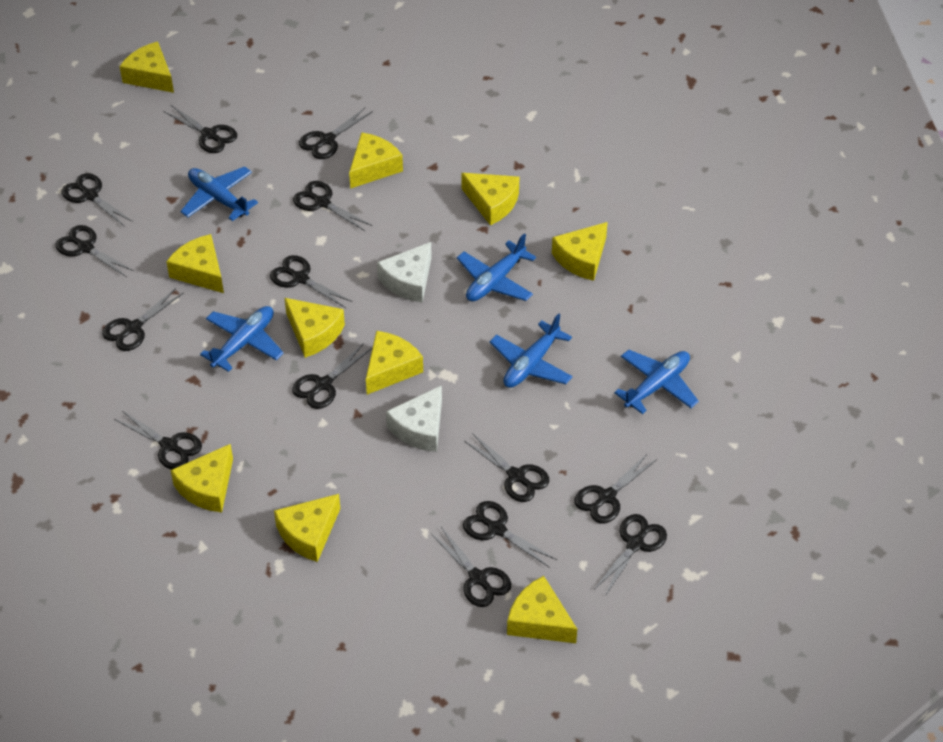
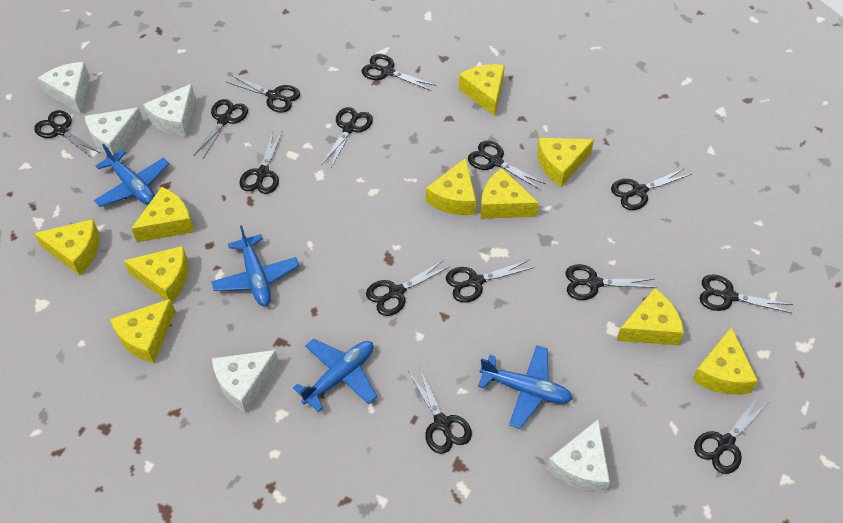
blue plane: [180,167,258,221] [200,306,284,372] [457,234,536,301] [490,313,573,388] [614,350,699,414] = 5 -> [94,144,169,207] [211,225,299,306] [293,339,377,412] [478,345,573,429] = 4
white cheese: [377,242,432,303] [386,385,442,452] = 2 -> [38,62,90,114] [85,107,144,155] [143,84,196,137] [212,350,279,413] [547,420,610,493] = 5

